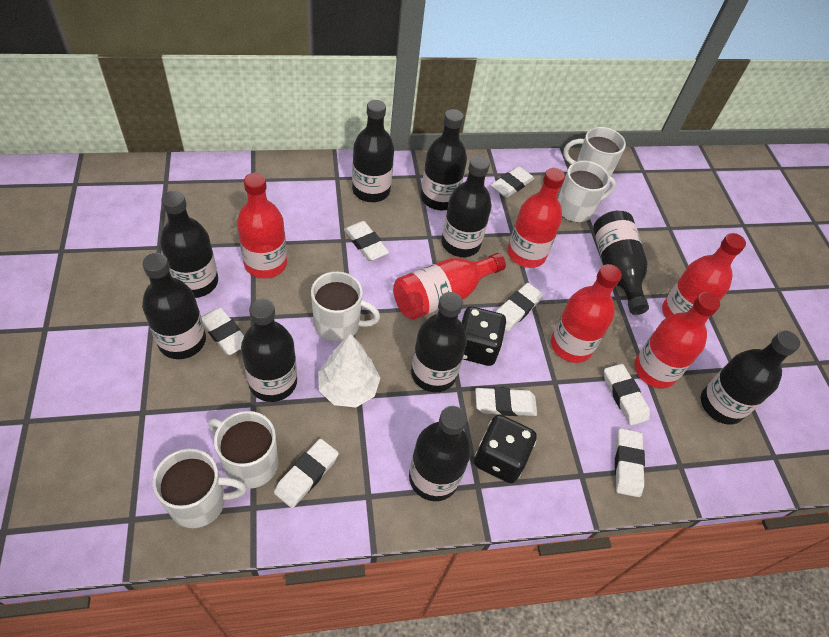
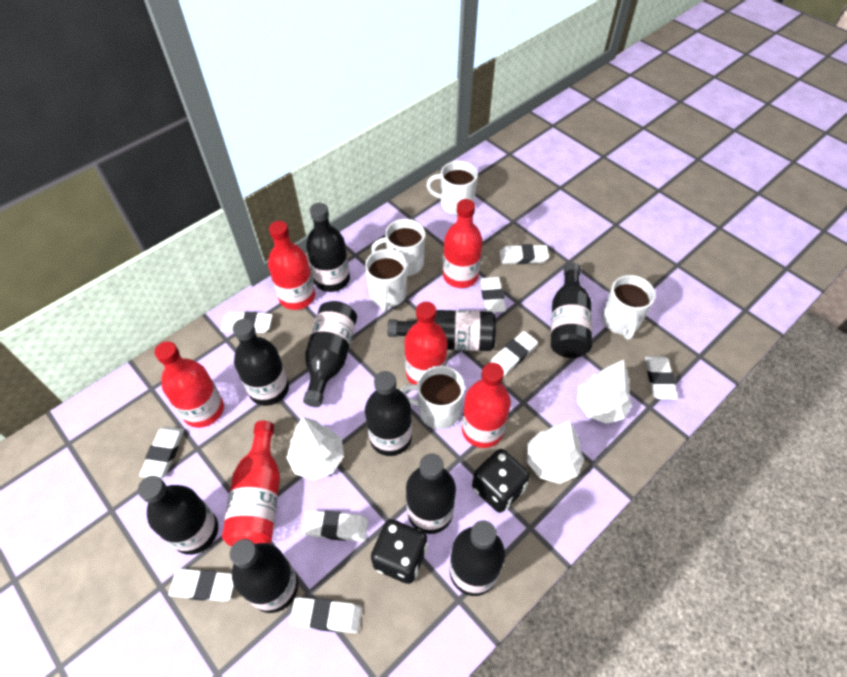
white eraser: [201,307,244,355] [274,439,339,508] [344,221,389,261] [475,387,537,416] [491,166,534,198] [496,283,543,332] [604,364,650,426] [615,428,645,497] = 8 -> [139,427,184,478] [168,569,234,602] [221,312,273,333] [290,597,362,633] [302,510,368,541] [480,277,506,312] [490,331,538,377] [500,244,549,264] [645,356,678,399] = 9
white tree: [318,333,380,407] = 1 -> [286,417,344,480] [527,421,584,484] [577,360,632,424] = 3

